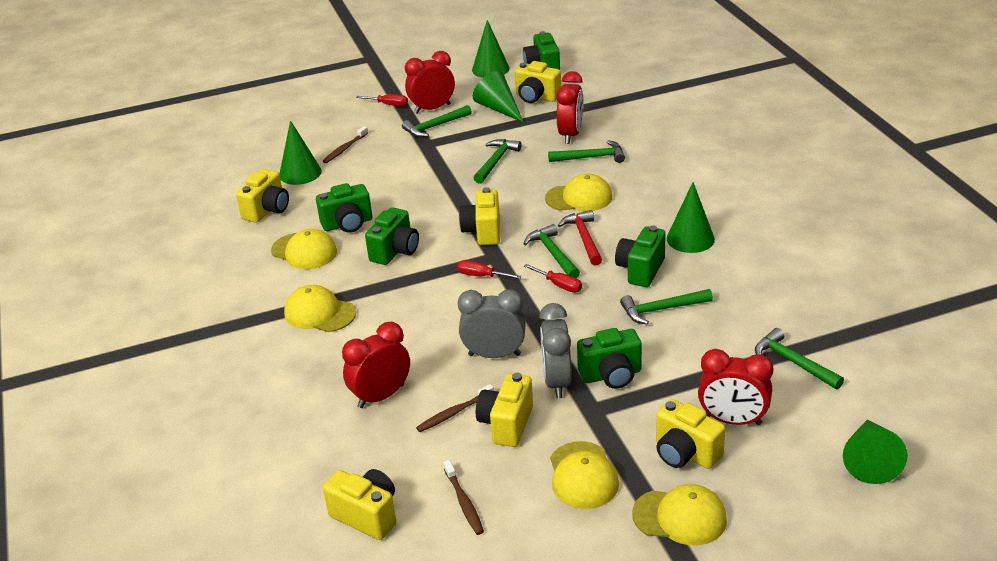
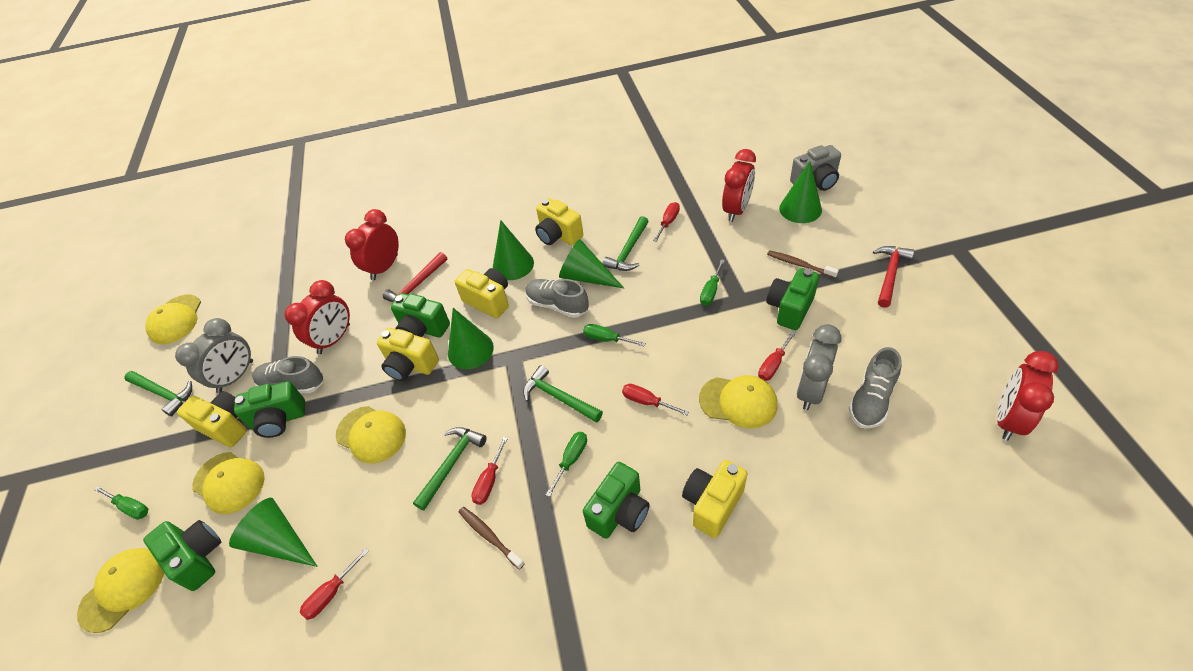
brown toothbrush: [323,126,368,163] [416,384,494,432] [443,460,484,535] = 3 -> [459,507,525,569] [767,250,839,278] = 2
green hammer: [402,105,472,137] [474,139,522,184] [523,224,580,278] [548,140,625,163] [620,289,713,325] [755,328,844,389] = 6 -> [124,371,192,417] [413,427,487,510] [523,365,603,423] [602,216,649,271] = 4
green screwdriver: none = 0 -> [94,486,148,520] [546,432,587,497] [583,324,646,347] [700,259,725,306] = 4
grey camera: none = 0 -> [790,145,841,191] = 1
grey shoe: none = 0 -> [252,356,324,393] [526,279,589,318] [848,347,902,429] = 3
red hammer: [558,210,602,266] = 1 -> [383,252,447,303] [873,246,914,308] = 2
red screwdriver: [356,94,408,106] [457,260,522,279] [524,264,582,293] = 3 -> [300,548,369,620] [471,437,508,505] [622,384,689,415] [653,202,680,242] [758,330,796,381] = 5
yellow camera: [236,169,289,223] [323,469,396,540] [459,187,500,245] [476,373,533,447] [515,61,561,103] [656,399,725,469] = 6 -> [177,391,247,447] [377,328,439,381] [455,268,509,319] [535,198,583,245] [682,460,748,538] = 5

